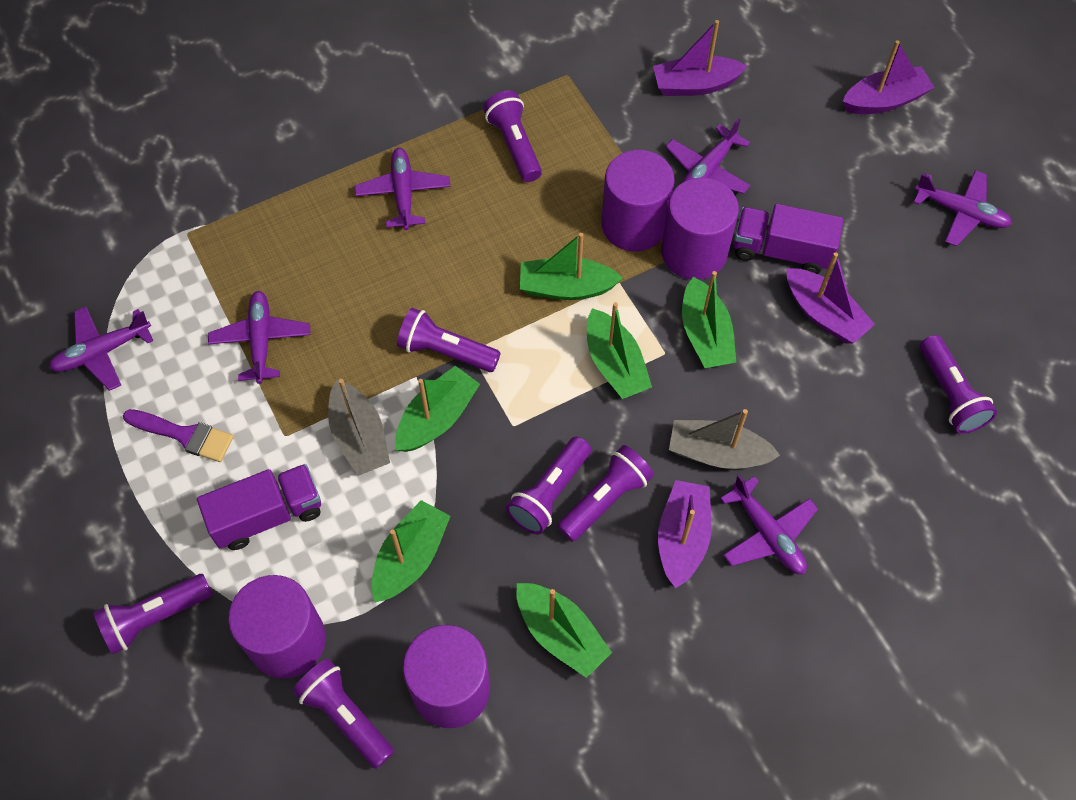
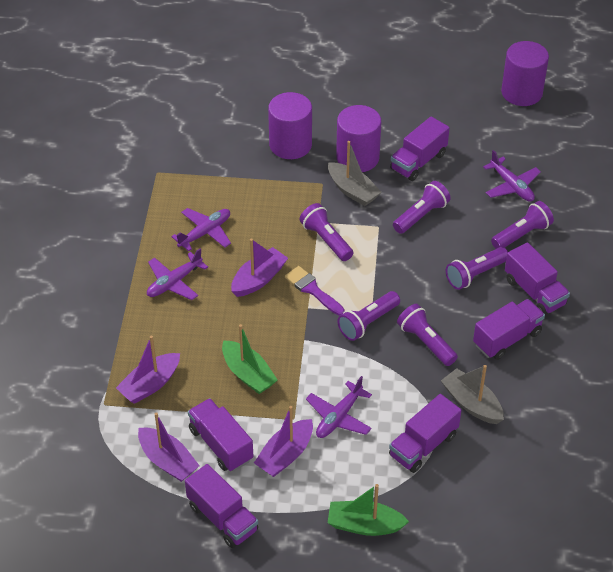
green boat: [372,500,450,603] [395,366,480,452] [516,583,612,678] [520,233,622,300] [587,302,652,399] [682,271,736,368] = 6 -> [222,324,277,394] [328,484,409,536] = 2
purple cylinder: [228,575,326,679] [403,625,490,728] [601,150,675,252] [661,178,739,280] = 4 -> [268,92,312,159] [336,105,381,172] [501,41,549,106] = 3
purple flashlight: [93,574,213,655] [292,658,394,769] [397,308,501,372] [483,90,542,182] [506,437,591,535] [557,445,654,542] [920,335,997,434] = 7 -> [300,203,353,261] [338,291,400,341] [393,181,451,234] [397,304,458,366] [446,247,508,290] [491,201,554,249] = 6
purple plane: [49,306,153,391] [208,291,310,384] [354,148,450,230] [666,118,751,194] [720,474,818,574] [913,170,1012,246] = 6 -> [147,248,208,300] [171,208,231,251] [306,376,372,438] [483,150,541,202] = 4
purple truck: [197,464,321,550] [734,204,843,274] = 2 -> [185,464,258,548] [188,398,253,472] [389,394,462,473] [390,117,450,181] [473,299,545,360] [505,242,570,315] = 6

